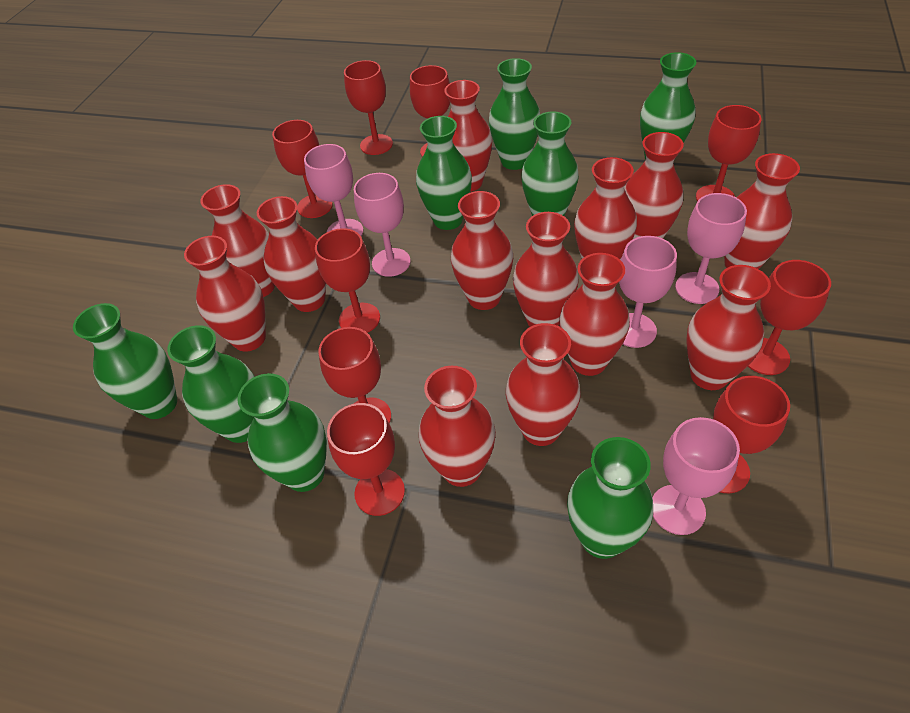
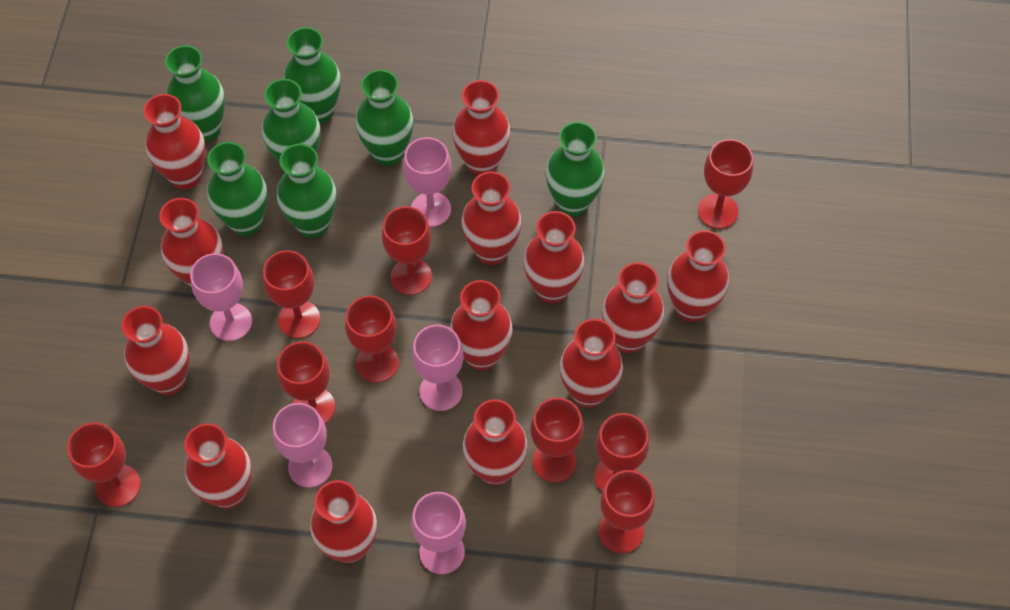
green vase: [73,303,177,419] [167,325,254,443] [237,373,327,492] [416,116,472,230] [489,58,540,170] [521,111,579,216] [567,437,653,559] [640,52,696,160] = 8 -> [165,45,225,142] [207,142,268,236] [262,79,320,163] [277,144,337,238] [284,27,341,124] [355,70,413,166] [545,122,605,216] = 7

